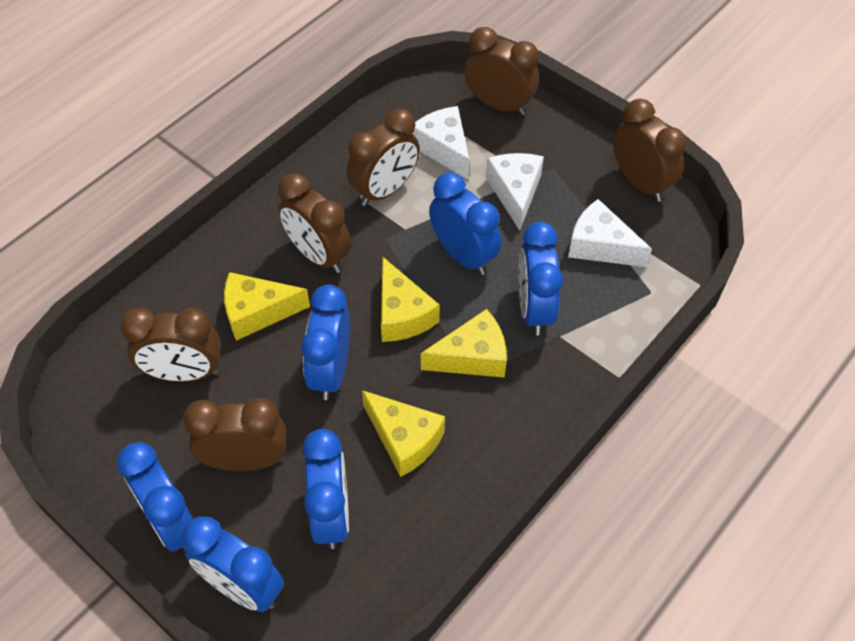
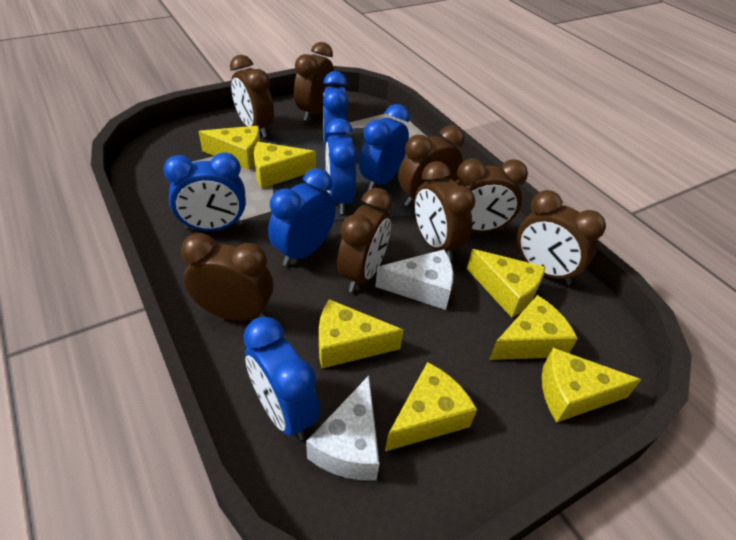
brown clock: [120,308,221,382] [183,398,286,471] [278,173,351,273] [347,108,420,206] [464,27,539,115] [613,99,687,202] = 6 -> [181,233,273,321] [230,55,274,138] [294,42,334,121] [337,188,392,292] [398,125,465,206] [414,161,475,261] [456,158,528,233] [517,190,606,285] = 8
white cheese: [412,106,470,180] [486,153,544,231] [568,199,652,267] = 3 -> [306,376,379,480] [375,249,454,310] = 2
yellow cheese: [224,272,310,341] [362,390,445,477] [381,257,440,342] [421,309,507,378] = 4 -> [198,126,260,170] [254,142,316,188] [319,299,404,368] [385,362,477,451] [467,249,545,318] [489,295,578,360] [542,348,641,423] = 7

